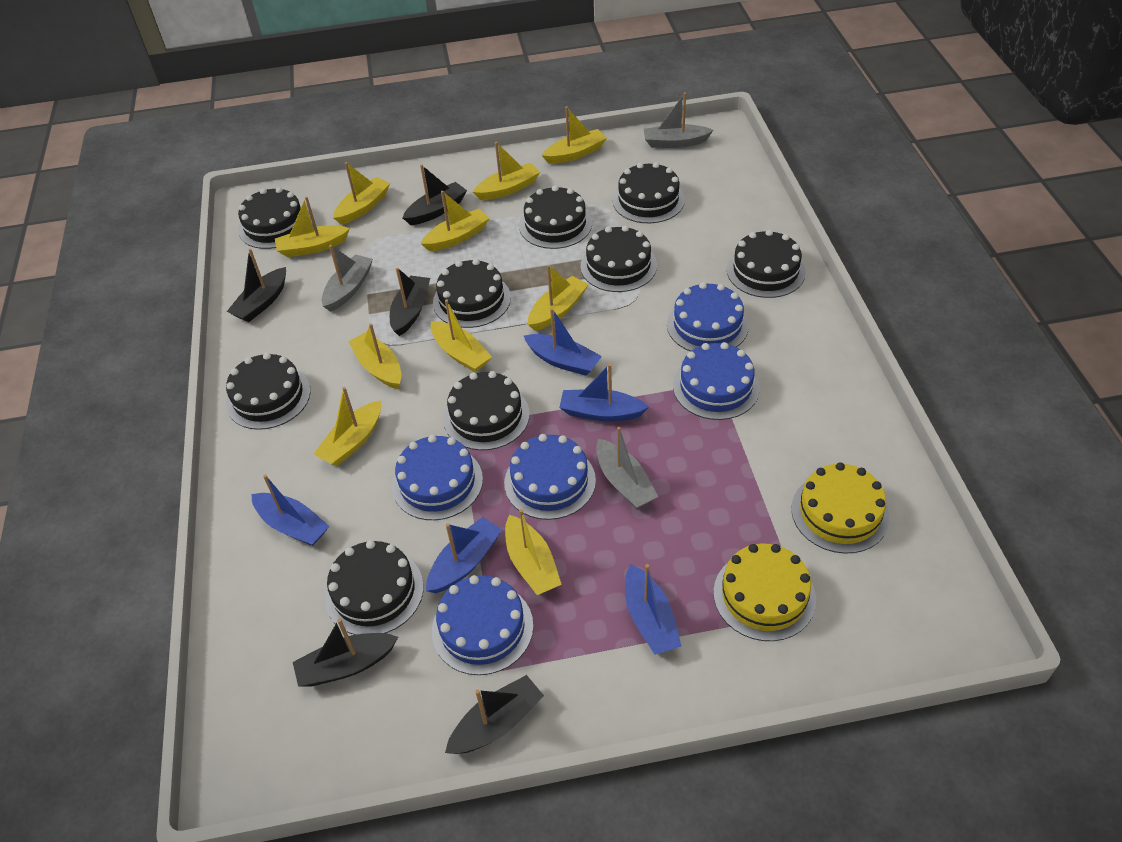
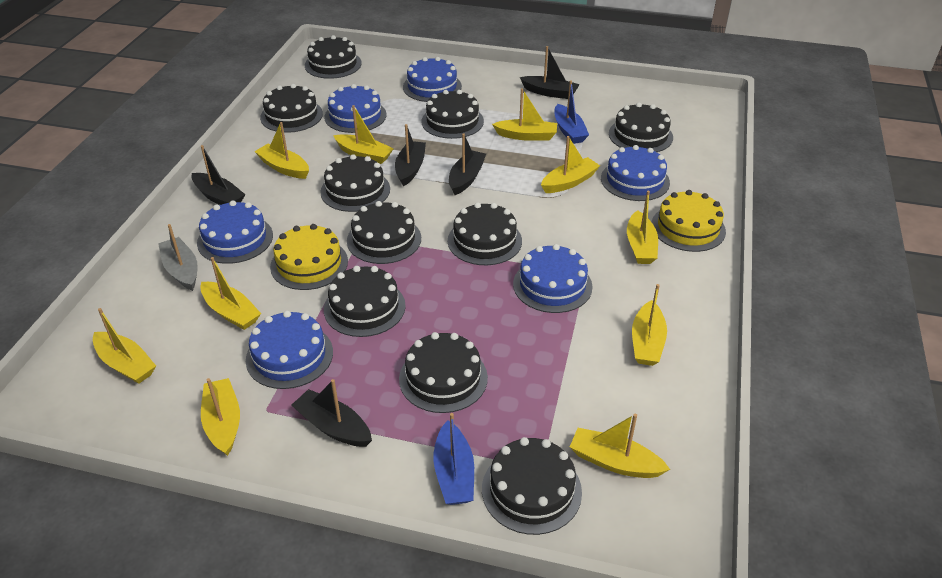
black cake: [226,353,311,430] [238,187,310,249] [325,540,424,635] [433,259,511,328] [443,371,530,450] [519,185,592,249] [580,225,657,292] [613,162,685,223] [727,230,806,298] = 9 -> [260,84,323,133] [305,35,362,79] [320,154,390,212] [324,266,406,337] [347,201,421,264] [399,332,488,413] [422,90,484,139] [448,202,522,265] [482,437,582,535] [609,103,673,152] = 10
blue boat: [251,474,329,546] [426,517,502,593] [524,308,602,376] [559,364,649,422] [625,564,681,655] = 5 -> [433,413,474,505] [555,81,589,144] = 2
blue cake: [392,435,483,520] [432,575,533,675] [504,434,596,520] [667,282,749,351] [673,342,760,420] = 5 -> [197,200,273,264] [246,311,333,389] [324,84,386,133] [403,57,462,102] [513,244,593,313] [601,145,670,201] = 6
grey boat: [322,245,373,312] [596,427,658,509] [644,92,713,148] = 3 -> [158,224,198,291] = 1

